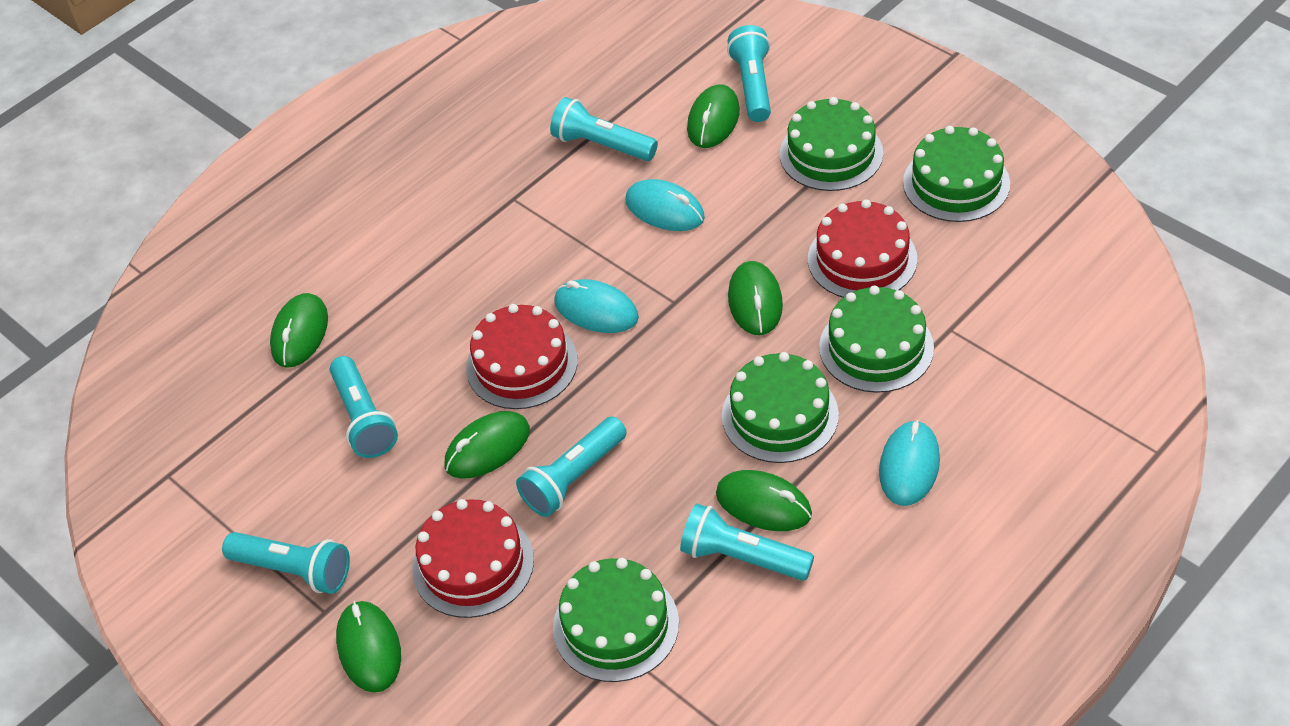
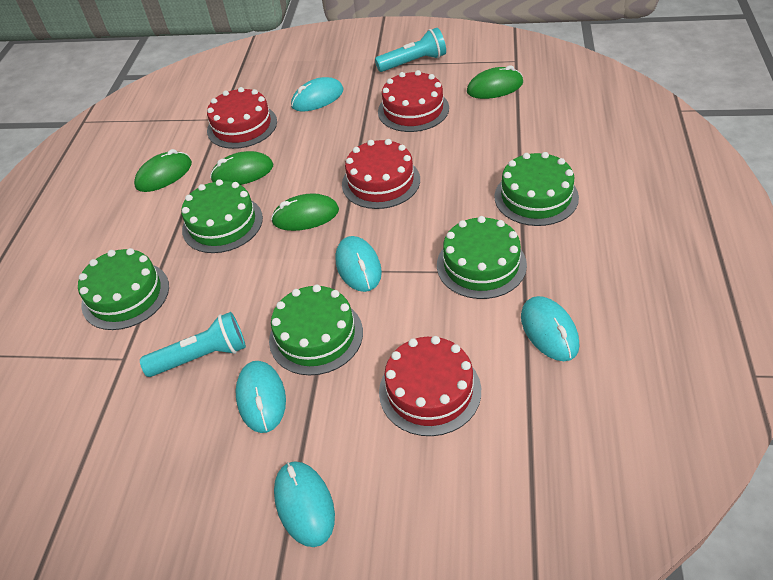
green mouse: [270,293,328,368] [336,601,401,693] [444,411,530,479] [687,85,740,148] [716,470,812,531] [728,261,783,335] = 6 -> [134,149,192,192] [210,151,273,185] [271,193,339,231] [467,65,523,99] = 4
red cake: [412,499,534,618] [466,304,578,409] [808,199,917,298] = 3 -> [207,87,277,149] [342,139,420,209] [378,70,449,132] [379,336,481,436] = 4
turquoise flashlight: [222,532,350,594] [329,356,398,458] [516,416,627,517] [550,97,658,161] [680,503,814,581] [727,25,771,122] = 6 -> [140,312,246,377] [375,28,446,72] = 2
turquoise mouse: [554,279,639,333] [625,179,705,231] [879,420,940,506] = 3 -> [235,361,286,433] [274,461,335,547] [291,77,344,112] [335,236,382,292] [521,296,580,361] = 5

